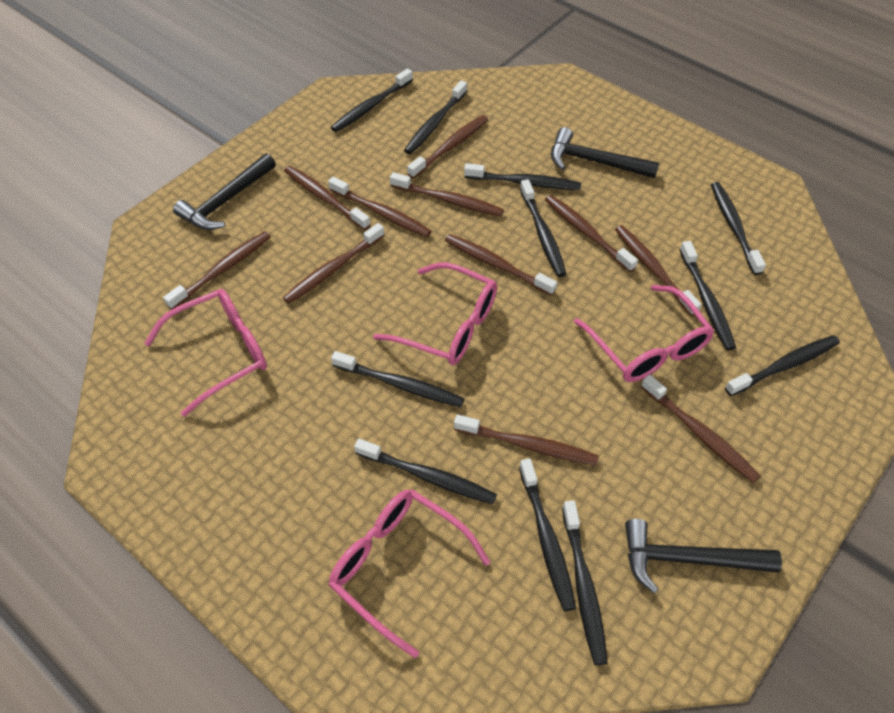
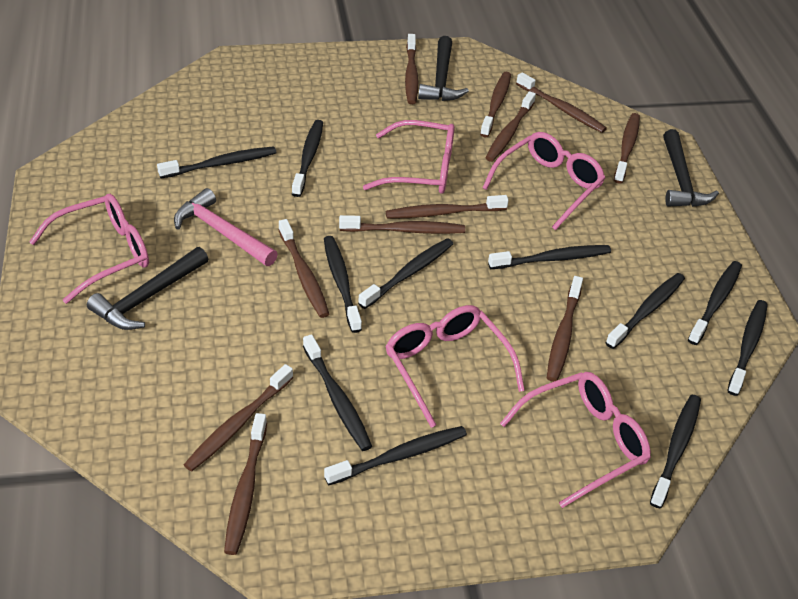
pink glasses: [144,289,267,417] [329,489,490,658] [373,263,497,365] [574,285,714,382] = 4 -> [29,194,149,304] [363,120,455,194] [385,305,525,428] [482,132,605,230] [500,372,651,508] = 5
pink hammer: none = 0 -> [174,188,278,266] = 1

